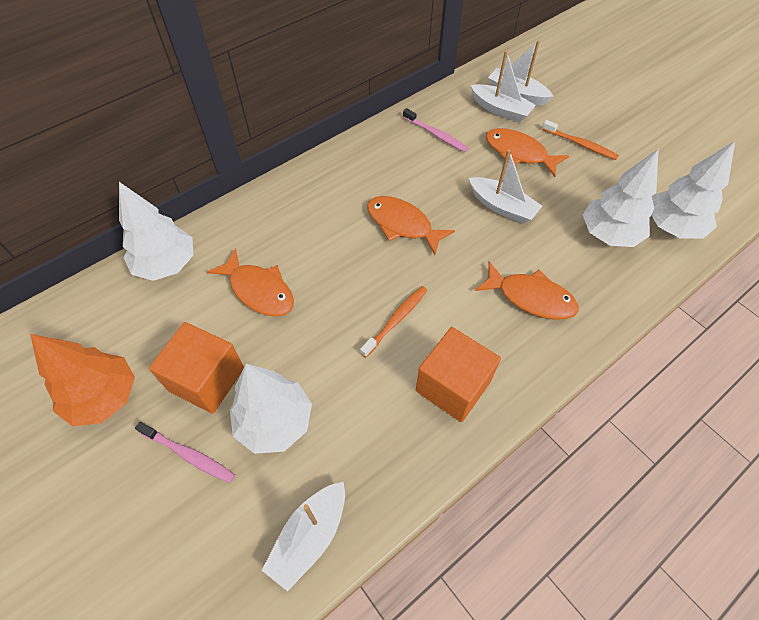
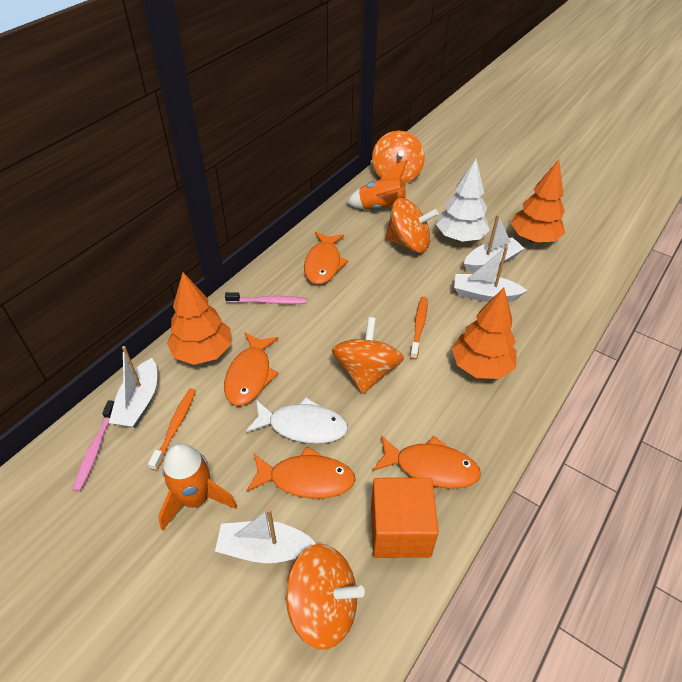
orange cube: [149,322,244,414] [416,327,501,422] = 2 -> [371,478,439,558] = 1
orange rocket: none = 0 -> [158,443,237,530] [347,160,407,210] = 2
orange spinning top: none = 0 -> [285,544,365,650] [332,317,404,394] [372,131,425,184] [385,198,438,253] = 4
orange tree: [30,334,135,426] = 1 -> [167,272,231,365] [452,287,517,379] [511,160,565,243] = 3
white fish: none = 0 -> [246,397,348,444] = 1
white tree: [119,182,193,281] [230,364,312,454] [583,149,659,247] [651,141,735,239] = 4 -> [436,158,490,242] = 1

